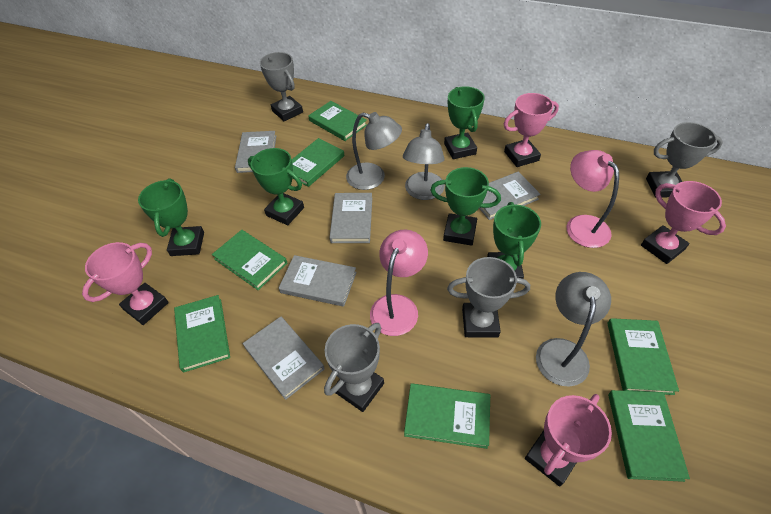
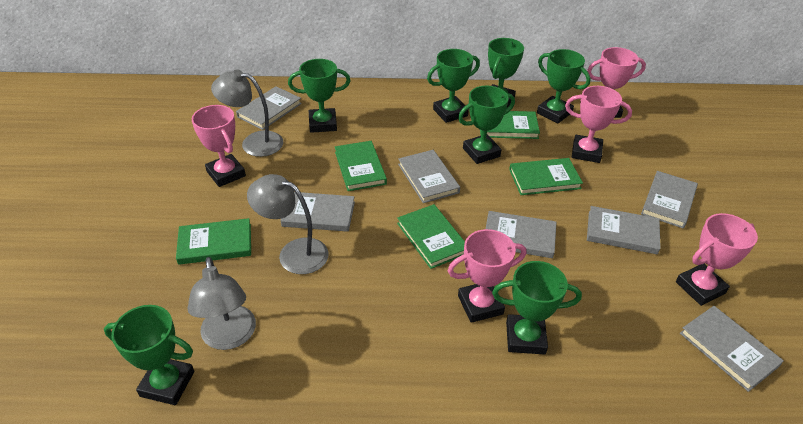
green book: [174,295,230,373] [212,230,287,290] [292,138,344,187] [308,101,367,141] [404,383,490,449] [607,318,679,395] [608,390,690,482] = 7 -> [176,218,251,265] [335,141,387,191] [397,204,465,269] [480,111,540,139] [509,158,583,195] = 5
green trophy: [138,178,204,256] [248,148,304,225] [431,167,501,246] [444,86,485,159] [487,202,541,279] = 5 -> [104,305,194,405] [288,59,351,133] [427,49,480,123] [458,86,515,164] [488,38,524,109] [492,261,582,354] [537,49,590,123] = 7
grey book: [235,131,276,173] [242,316,325,400] [279,255,357,307] [329,193,372,243] [479,172,541,220] = 5 -> [236,86,302,130] [281,192,355,232] [398,150,460,203] [486,211,557,258] [587,206,661,254] [641,171,698,228] [680,306,784,392] = 7
grey trophy: [260,52,303,121] [324,323,384,412] [447,257,530,337] [646,122,723,198] = 4 -> none = 0
pink lamp: [370,230,428,336] [567,150,619,248] = 2 -> none = 0
pink trophy: [82,242,169,325] [504,93,559,167] [525,394,612,487] [641,181,726,264] = 4 -> [192,105,246,187] [448,229,526,323] [565,86,632,163] [587,47,646,118] [676,213,758,306] = 5

